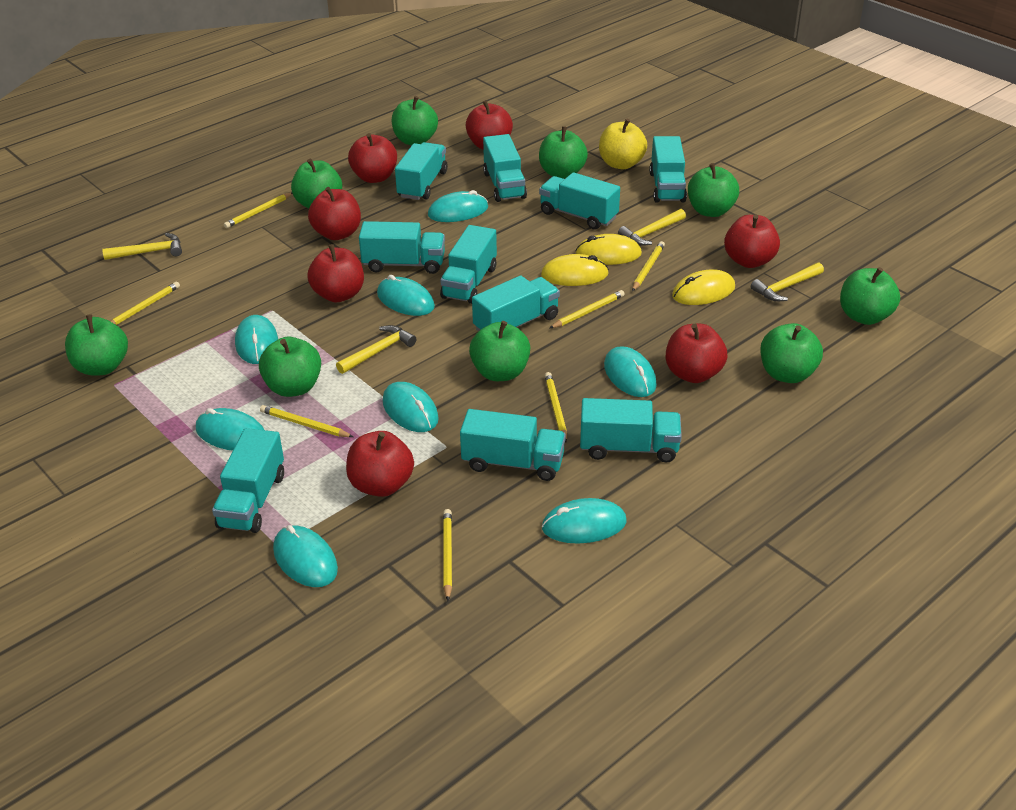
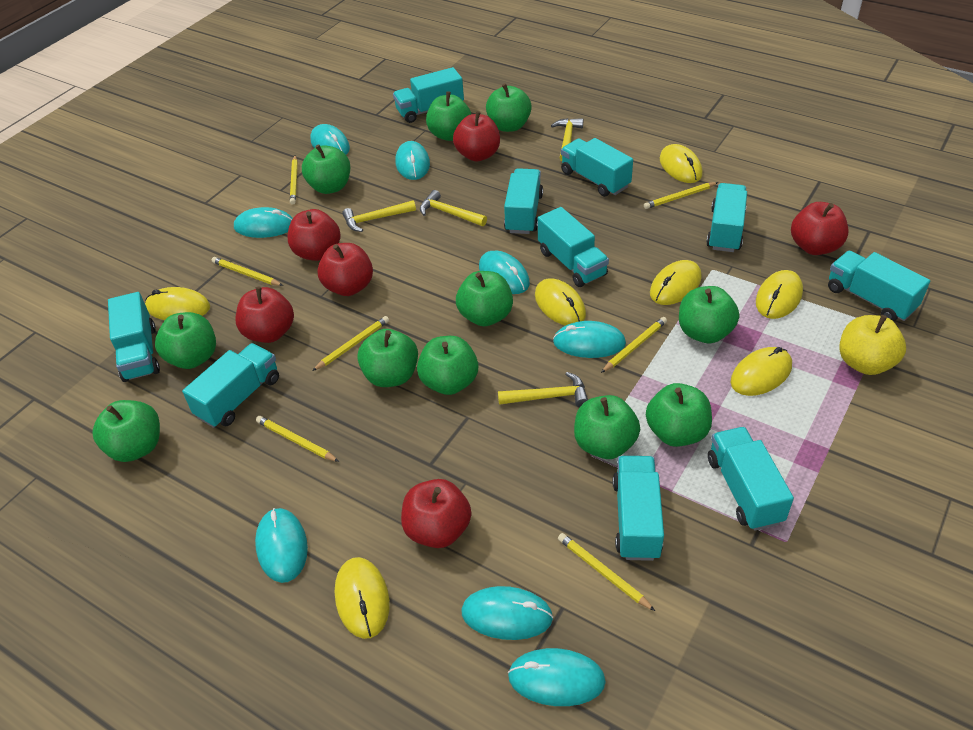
green apple: [65,314,128,376] [259,337,321,397] [291,158,342,208] [392,96,438,145] [469,321,530,381] [539,126,588,179] [688,163,739,217] [760,323,823,383] [840,267,900,325] = 9 -> [93,400,160,462] [155,312,216,369] [302,144,350,194] [357,329,418,387] [417,336,478,395] [426,91,471,141] [456,271,513,326] [486,83,532,132] [574,395,640,459] [646,383,712,447] [679,286,739,343] = 11
red apple: [307,244,364,302] [308,187,361,240] [346,431,414,497] [348,133,397,183] [466,100,513,150] [666,324,727,383] [724,214,780,268] = 7 -> [235,287,294,343] [287,209,341,261] [317,243,373,296] [401,479,471,548] [453,111,500,161] [791,202,848,255] = 6
yellow mouse: [541,254,609,286] [575,234,642,265] [672,269,735,305] = 3 -> [145,287,210,320] [335,557,390,639] [535,278,586,325] [650,260,702,305] [660,144,703,183] [730,347,792,396] [756,270,803,319] = 7

